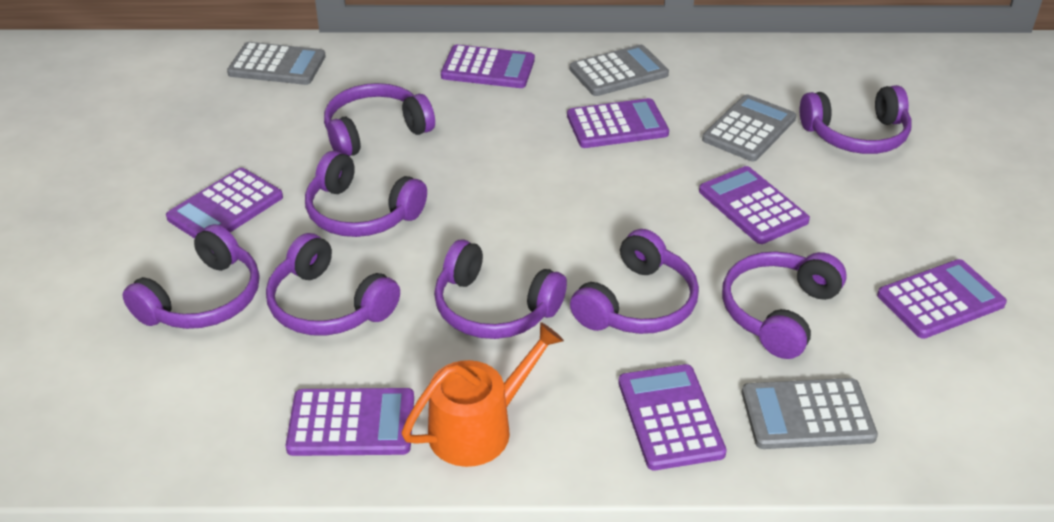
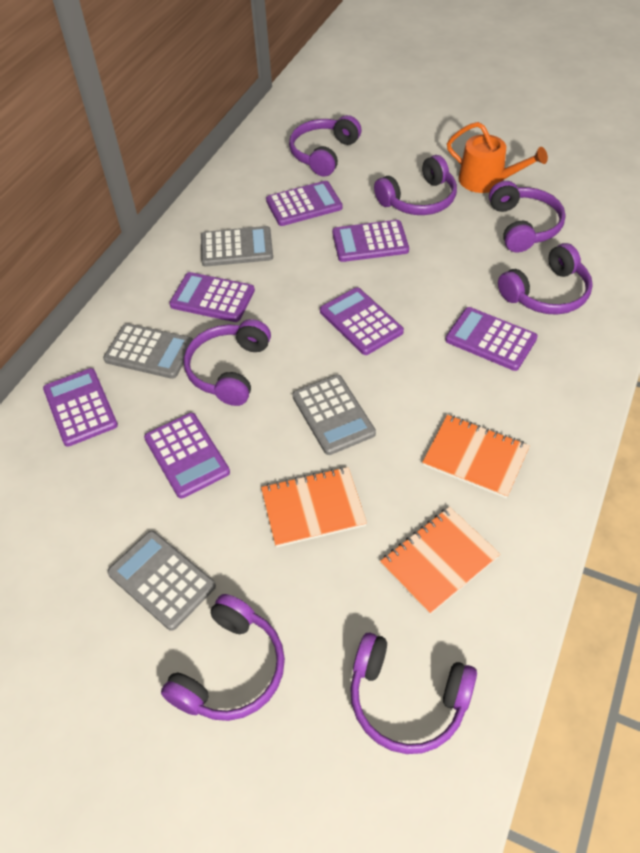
orange notebook: none = 0 -> [261,467,367,547] [380,507,500,615] [422,415,530,498] = 3
purple headphones: [123,224,259,329] [266,233,400,336] [305,151,427,237] [324,83,435,156] [434,240,567,339] [570,229,699,334] [722,251,847,359] [800,85,912,154] = 8 -> [161,594,285,721] [184,319,271,406] [289,115,361,177] [350,633,477,754] [374,155,457,215] [489,181,566,252] [498,243,593,315] = 7

